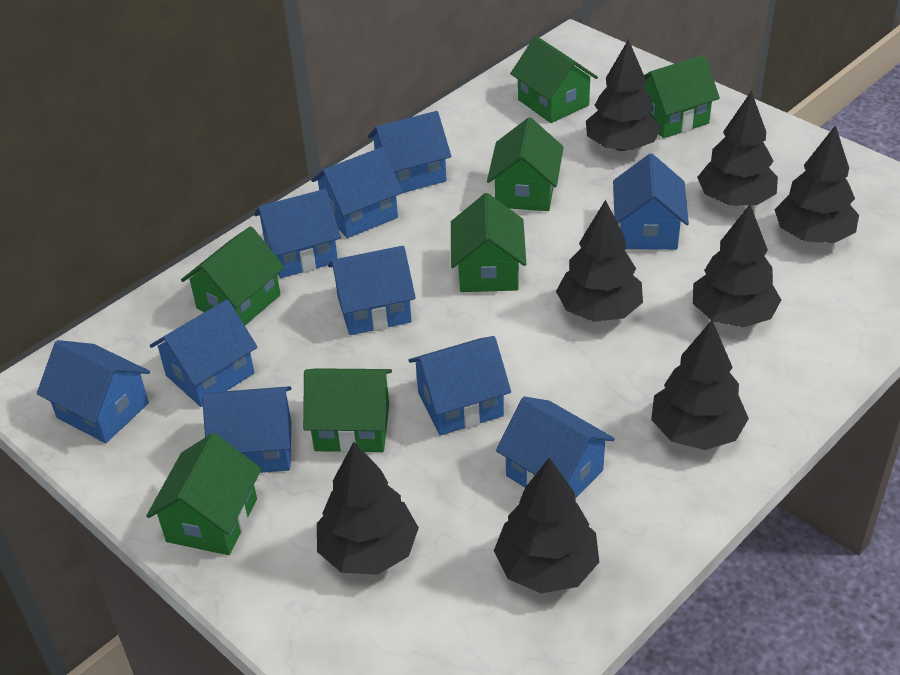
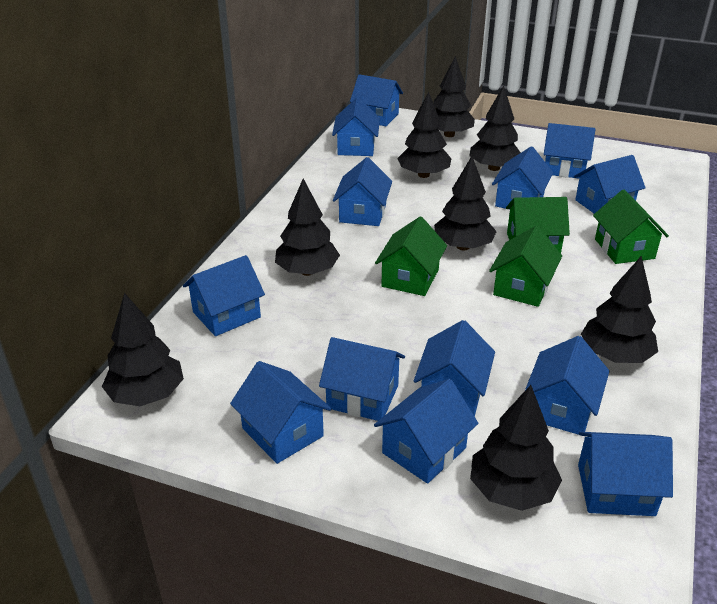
blue house: [37,340,150,443] [150,300,257,407] [202,386,291,473] [254,189,341,278] [311,147,403,238] [328,246,416,335] [368,111,451,193] [409,336,511,436] [496,396,615,499] [613,154,689,250] = 10 -> [183,255,265,336] [230,361,331,464] [319,337,405,421] [332,97,380,156] [333,157,392,226] [350,74,403,126] [374,379,478,484] [414,320,495,416] [492,147,553,209] [525,336,610,435] [543,123,596,178] [574,155,646,214] [578,432,673,516] = 13
green house: [146,433,261,555] [181,226,285,325] [303,368,392,453] [451,193,526,292] [487,117,564,211] [510,36,598,123] [644,55,720,138] = 7 -> [375,217,447,296] [489,226,562,307] [506,197,570,253] [593,190,669,264] = 4

